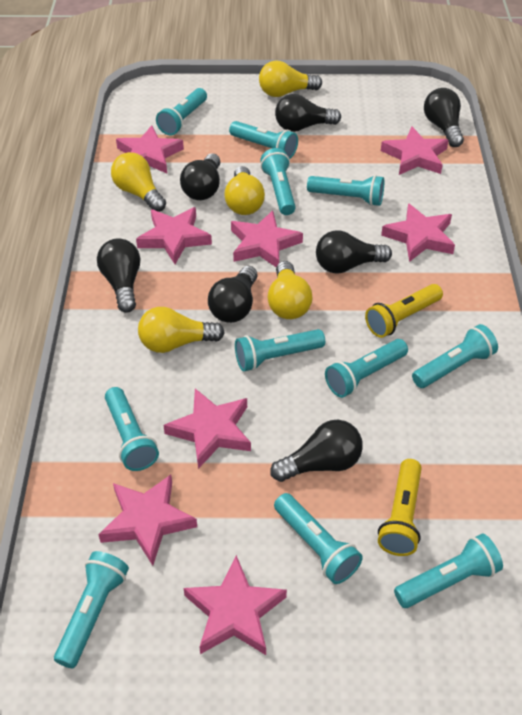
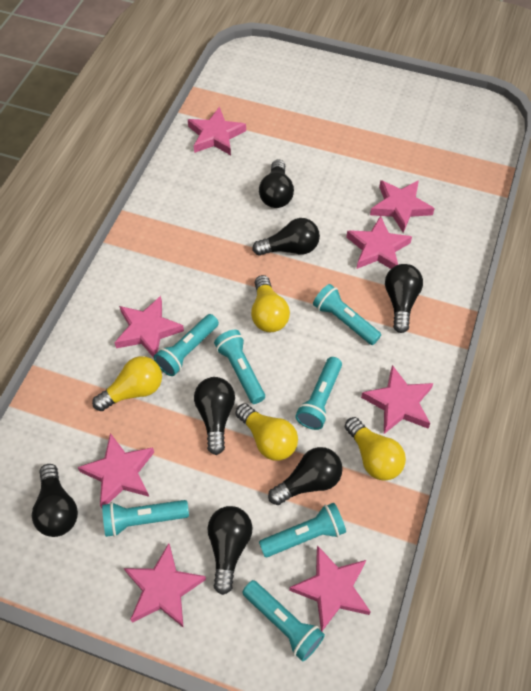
turquoise flashlight: [54,551,129,668] [105,387,159,471] [156,88,207,136] [229,121,298,159] [235,329,325,371] [260,148,296,215] [274,493,363,584] [307,175,384,206] [325,339,408,398] [394,534,503,608] [412,324,498,388] = 11 -> [102,500,189,537] [154,314,219,376] [214,330,265,404] [242,580,325,662] [259,503,346,557] [295,357,342,430] [313,284,381,345] = 7
yellow flashlight: [365,284,443,338] [378,459,422,556] = 2 -> none = 0
yellow light bulb: [111,152,166,212] [138,307,225,353] [224,166,265,215] [259,61,322,97] [268,261,313,319] = 5 -> [92,356,162,411] [236,403,298,461] [251,275,290,332] [345,417,406,481] = 4

